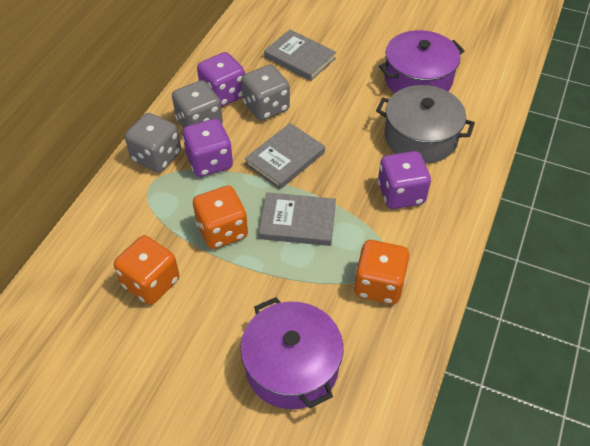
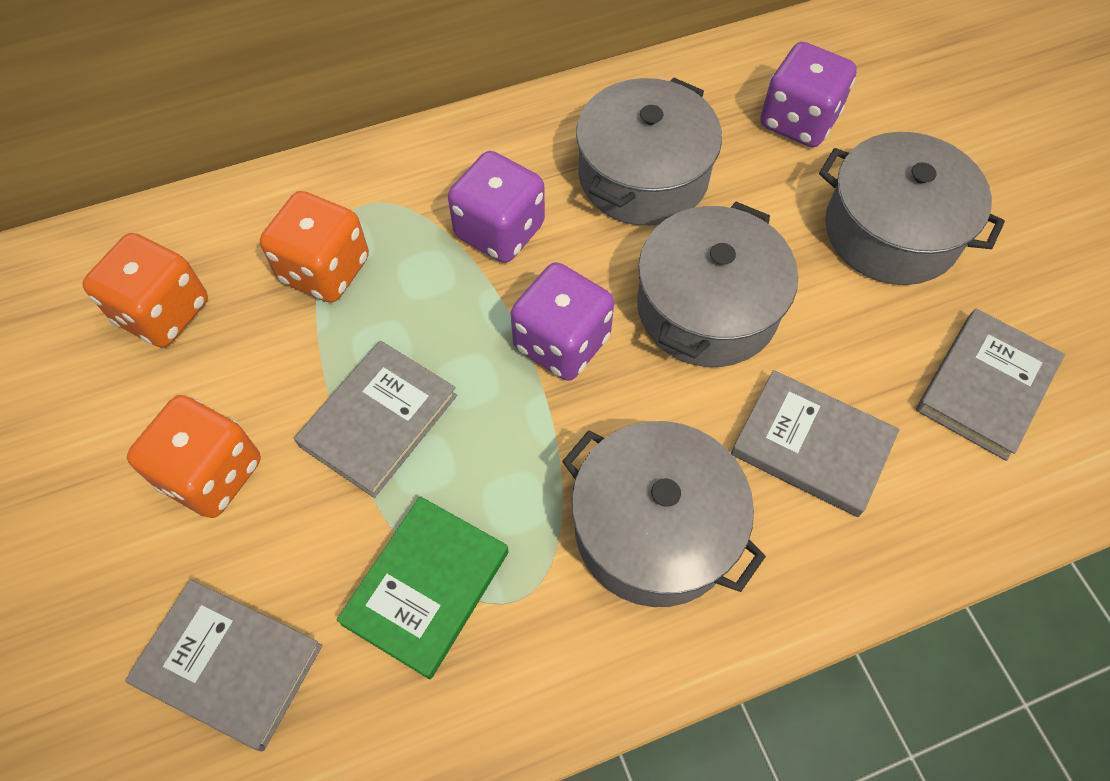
green book: none = 0 -> [336,496,509,679] = 1
grey book: [245,123,325,189] [259,192,336,246] [264,29,336,81] = 3 -> [125,580,322,751] [294,341,457,498] [731,370,899,517] [916,309,1065,461] = 4
grey dice: [125,113,181,172] [172,80,223,128] [241,65,290,121] = 3 -> none = 0
grey pot: [376,85,475,163] = 1 -> [562,421,766,607] [576,78,722,226] [637,202,798,367] [819,132,1005,285] = 4
purple pot: [240,297,343,409] [379,30,464,93] = 2 -> none = 0

